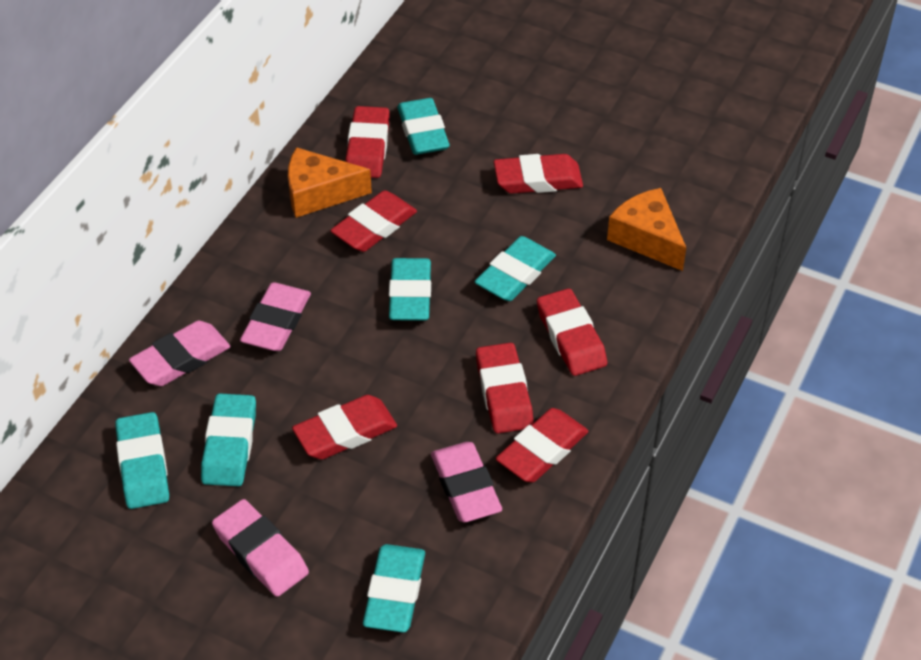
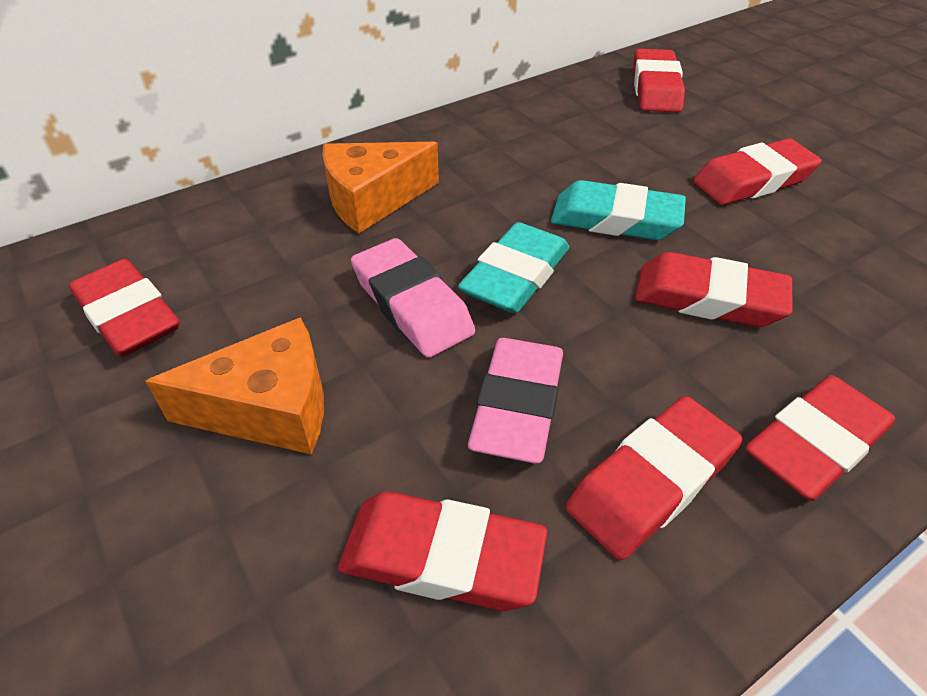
pink eraser: [129,321,231,386] [212,499,309,597] [240,282,311,351] [431,442,502,522] = 4 -> [351,238,475,358] [468,338,563,464] = 2
turquoise eraser: [115,412,169,509] [201,393,256,486] [363,544,425,633] [389,258,431,321] [397,98,450,155] [475,236,556,301] = 6 -> [458,222,569,313] [551,180,686,240] = 2

